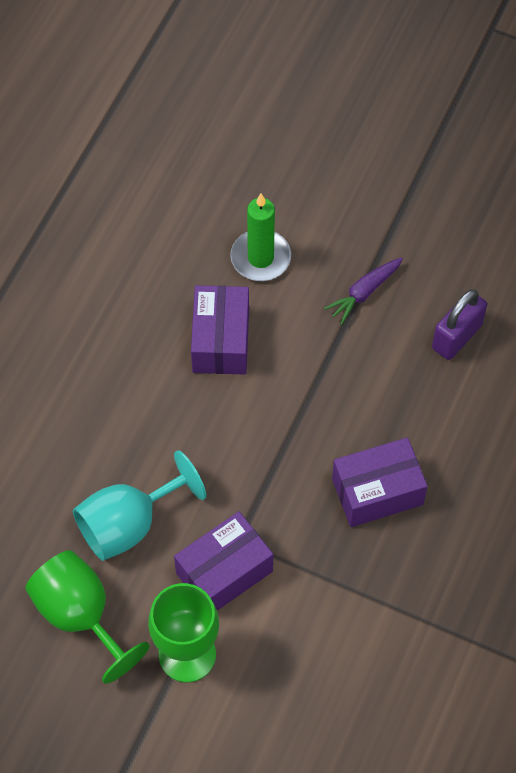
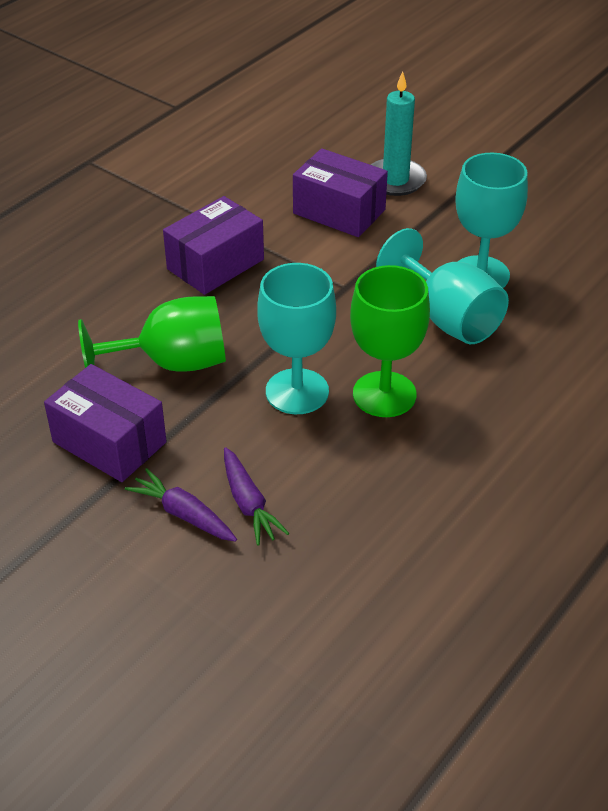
green candle: [230,194,291,281] = 1 -> none = 0
purple carrot: [324,257,403,325] = 1 -> [125,468,237,542] [224,447,290,546] = 2
purple padlock: [432,289,487,360] = 1 -> none = 0
turquoise candle: none = 0 -> [371,71,427,196] = 1
turquoise goblet: [73,450,206,561] = 1 -> [257,263,336,414] [376,228,509,344] [456,153,528,288] = 3

